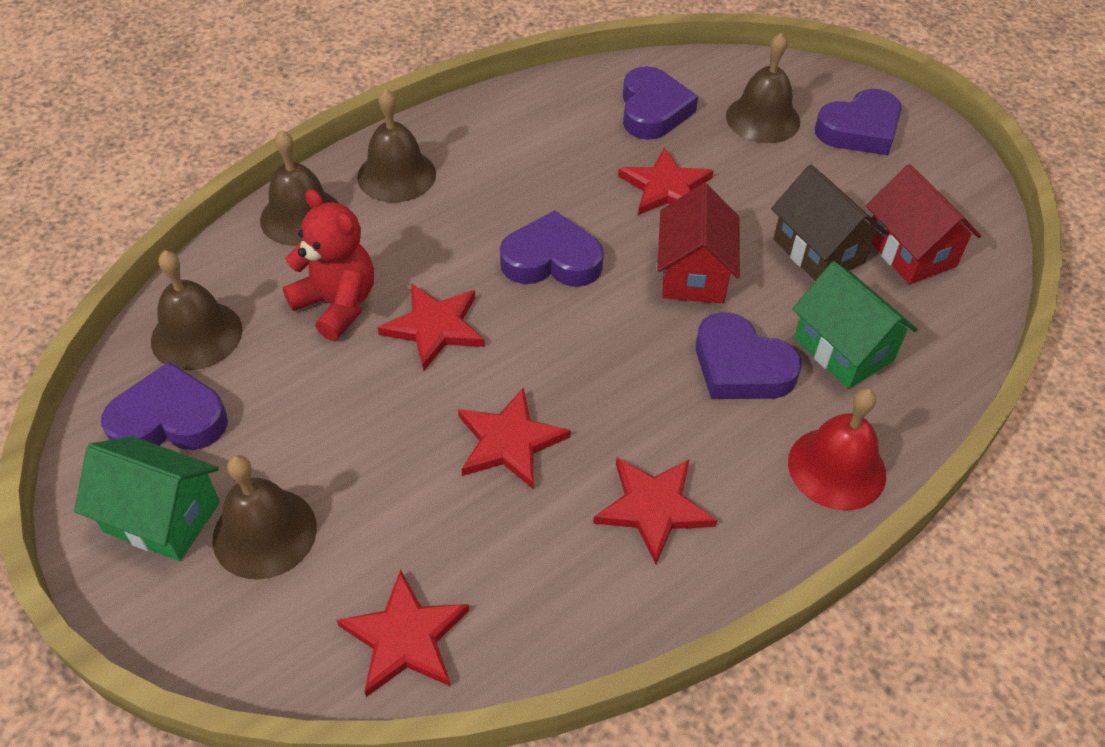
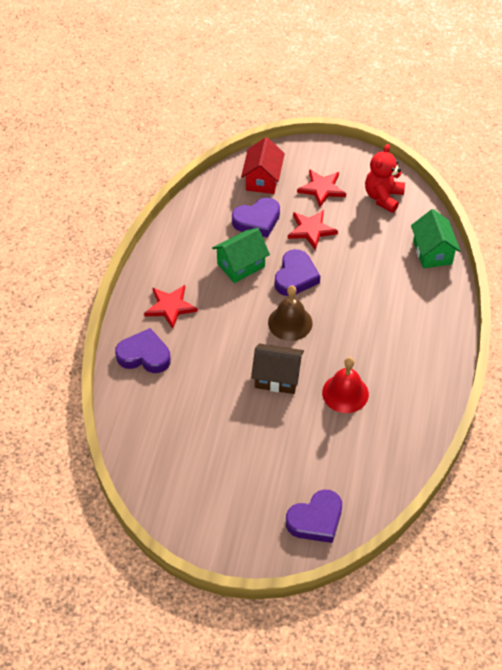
brown bell: [151,250,242,370] [212,455,317,580] [260,130,339,246] [357,88,436,202] [726,33,800,143] = 5 -> [268,285,312,341] = 1
purple heart: [101,362,228,450] [500,210,604,287] [623,66,698,140] [696,312,801,399] [815,89,902,155] = 5 -> [115,328,171,373] [232,198,280,237] [275,249,320,296] [286,490,342,543] = 4
red house: [657,183,740,303] [866,164,981,284] = 2 -> [241,137,285,194] = 1
red star: [337,570,469,697] [378,284,485,371] [458,387,571,490] [593,457,717,564] [618,147,713,215] = 5 -> [144,285,198,329] [288,210,338,250] [297,169,346,207] = 3

